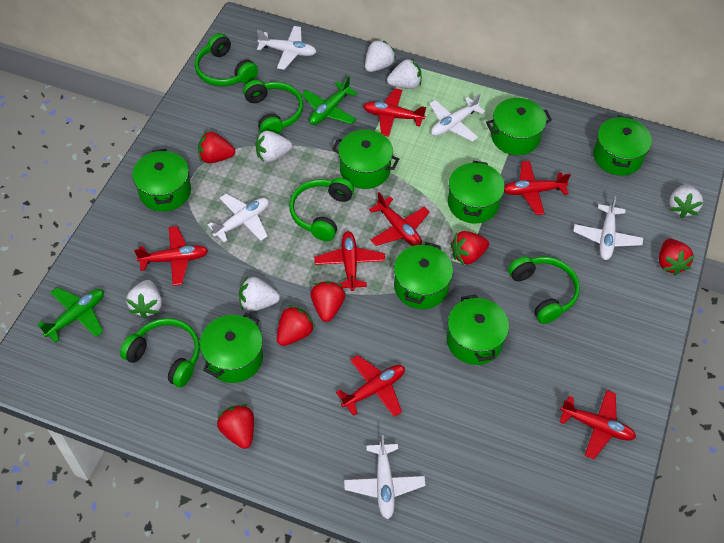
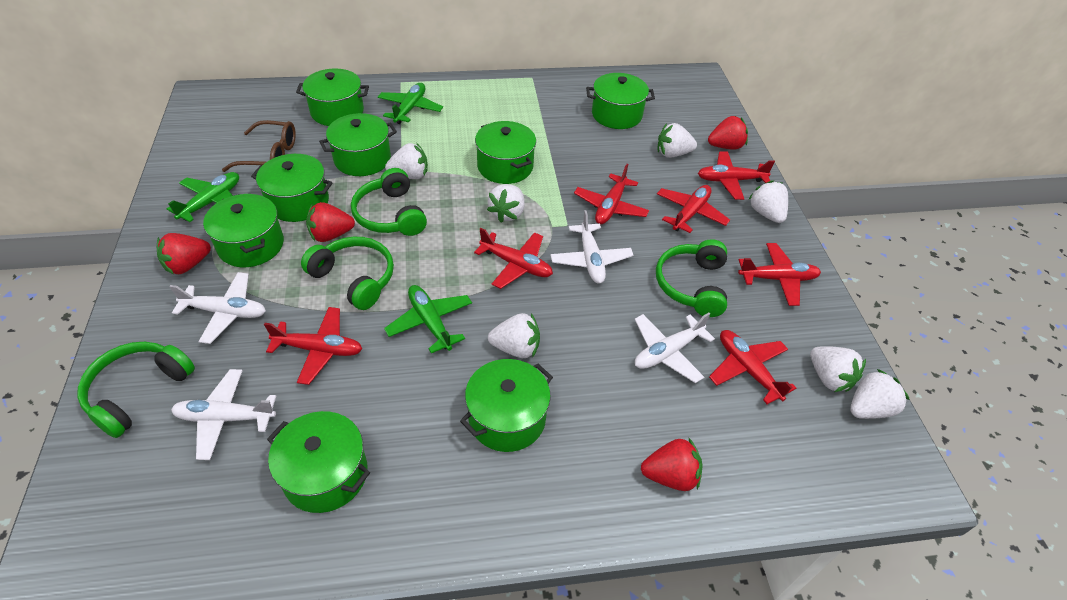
brown glasses: none = 0 -> [222,120,296,172] = 1
green headphones: [120,318,200,387] [195,33,258,86] [243,80,303,134] [289,178,354,241] [508,256,580,324] = 5 -> [77,342,195,438] [301,237,394,310] [351,168,427,236] [656,239,727,317] = 4
green plane: [37,287,104,343] [302,76,358,125] = 2 -> [167,172,239,222] [378,83,443,124] [384,285,472,353] = 3
red strawberry: [198,132,235,163] [217,404,254,449] [277,305,315,346] [310,281,345,322] [450,231,489,265] [659,239,694,275] = 6 -> [157,233,211,275] [306,202,355,242] [641,437,703,491] [708,116,748,150] = 4
white plane: [207,194,269,242] [257,26,316,70] [344,435,426,519] [429,93,485,142] [573,196,643,260] = 5 -> [169,272,266,344] [171,369,276,460] [550,210,634,284] [634,313,715,383] = 4
white strawberry: [126,280,162,318] [239,276,280,312] [255,131,292,162] [365,39,396,72] [387,58,422,89] [669,184,703,218] = 6 -> [385,143,428,179] [487,184,525,223] [488,313,540,358] [657,123,697,158] [748,180,788,223] [810,346,866,392] [850,369,910,419] = 7

